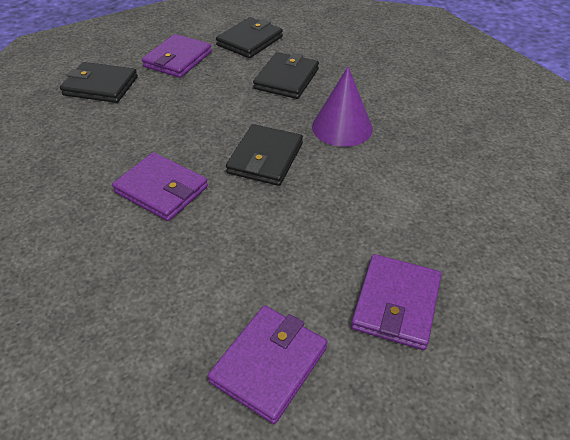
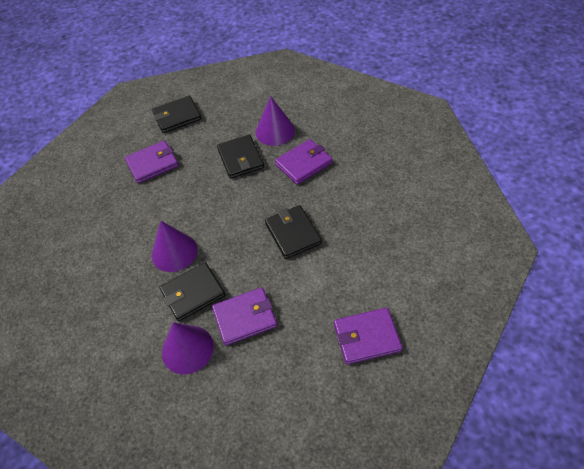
purple cone: [312,67,373,147] = 1 -> [152,221,198,272] [162,322,214,374] [256,96,295,146] = 3

